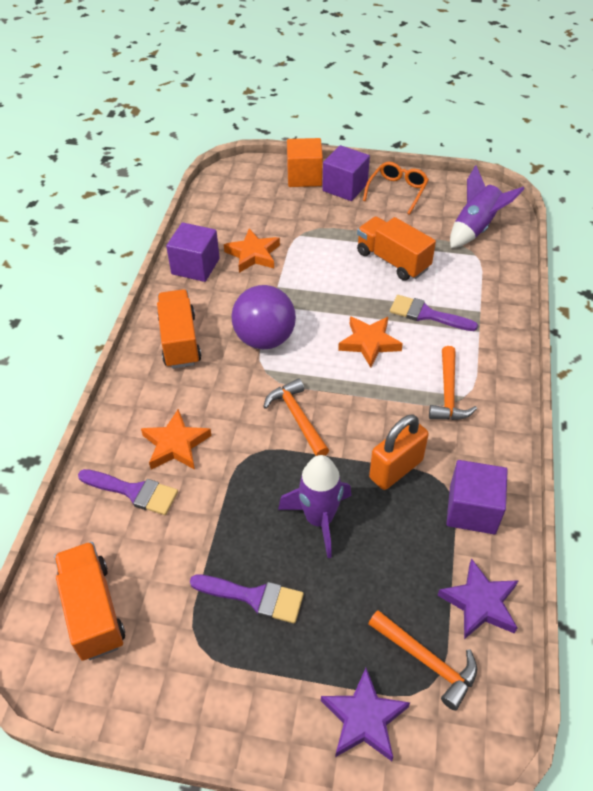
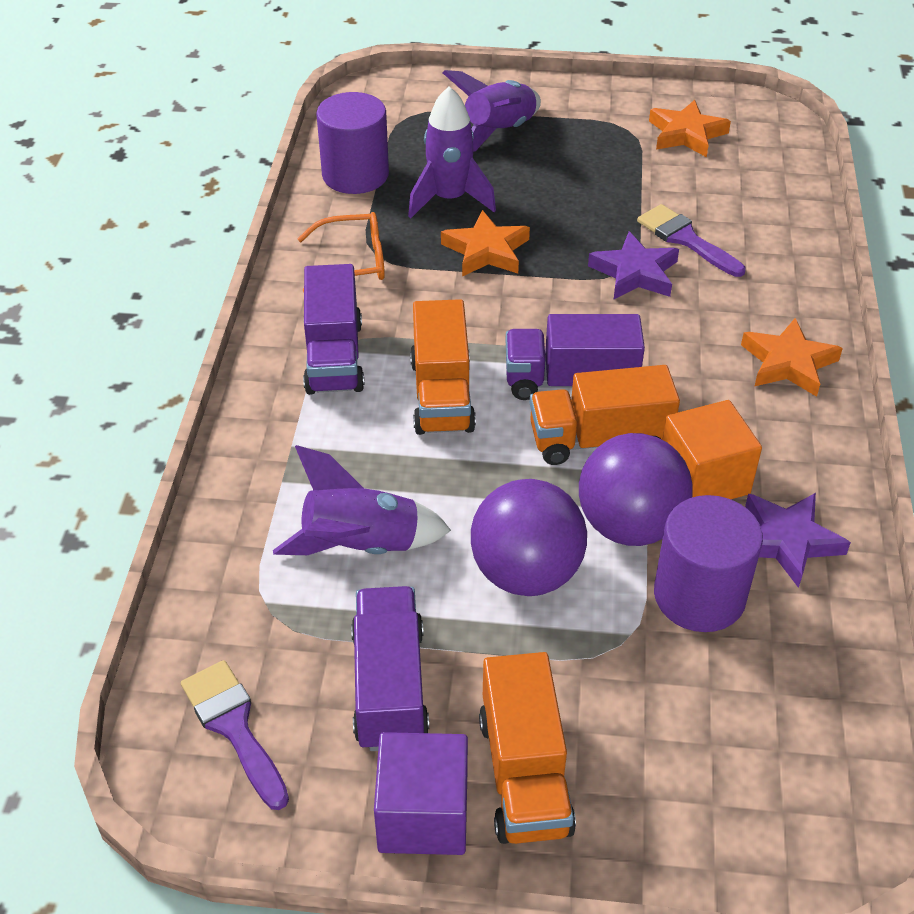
orange hammer: [263,378,329,456] [368,610,477,711] [429,346,477,420] = 3 -> none = 0
orange padlock: [369,415,429,490] = 1 -> none = 0
purple ball: [231,285,296,349] = 1 -> [471,479,587,596] [579,433,693,546] = 2
purple brush: [78,469,178,515] [190,575,304,623] [390,295,478,331] = 3 -> [181,660,289,810] [637,204,746,277] = 2
purple cube: [166,222,220,282] [322,145,370,201] [446,460,508,534] = 3 -> [374,732,468,855] = 1
purple cylinder: none = 0 -> [316,92,389,194] [654,495,763,632] = 2
purple rocket: [278,455,351,558] [450,165,525,248] = 2 -> [273,445,451,555] [408,86,496,218] [443,70,541,152] = 3
purple truck: none = 0 -> [303,264,364,395] [351,586,429,751] [506,314,645,400] = 3

